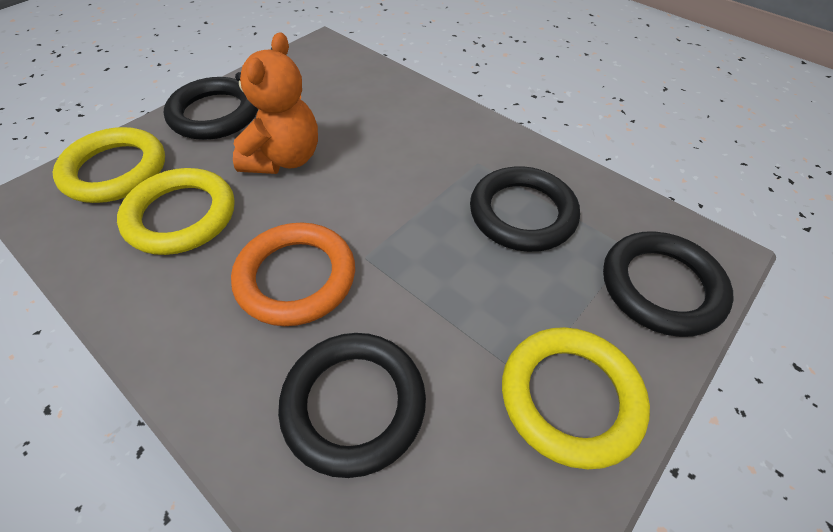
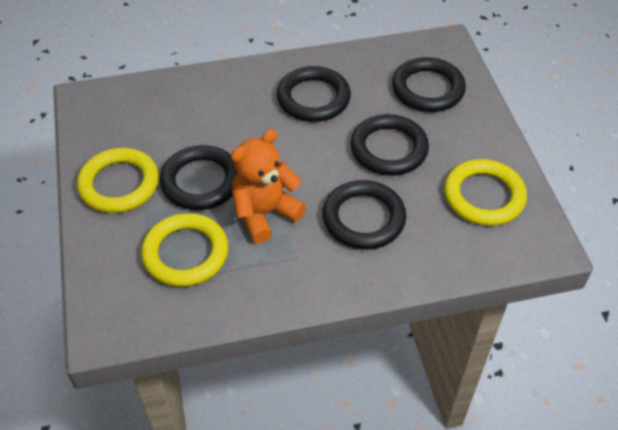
black ring: [164,77,258,140] [278,333,426,478] [470,166,580,252] [603,231,734,337] = 4 -> [160,145,237,210] [277,66,351,122] [322,180,406,249] [351,114,429,175] [392,57,466,112] = 5
orange ring: [231,223,355,326] = 1 -> none = 0

